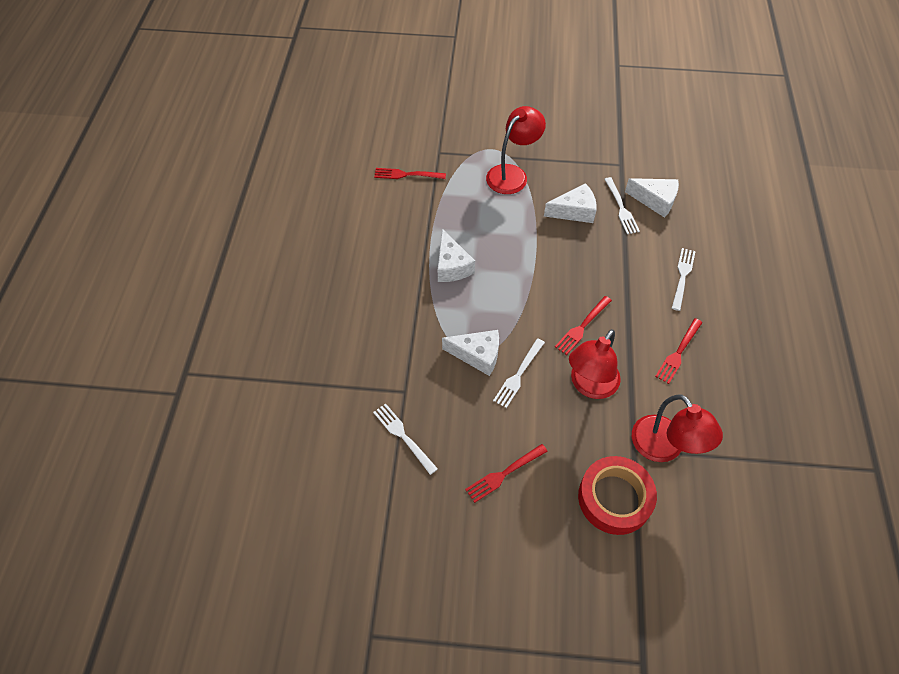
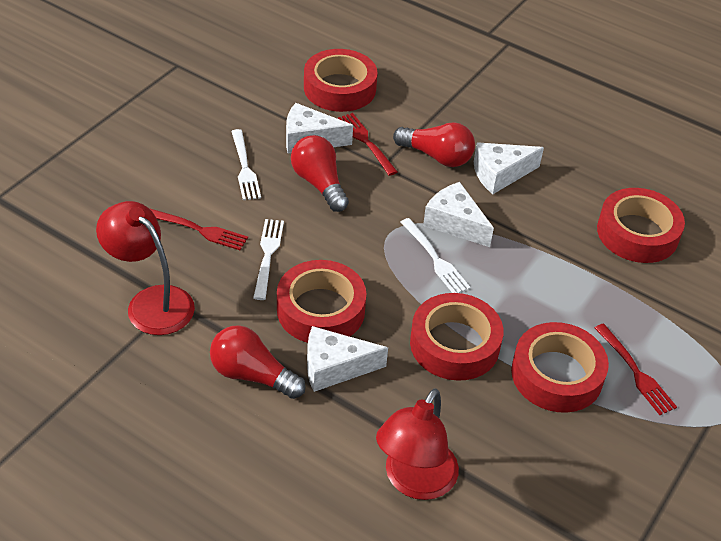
red fork: [374,168,446,179] [465,444,548,503] [555,296,612,355] [655,318,702,384] = 4 -> [149,208,248,250] [338,113,398,176] [595,324,677,415] = 3
red lamp: [486,106,546,194] [569,329,621,399] [632,395,723,462] = 3 -> [96,201,195,335] [376,388,459,500] = 2
red light bulb: none = 0 -> [210,325,306,399] [291,135,349,212] [393,122,475,167] = 3
red tape: [578,456,657,535] = 1 -> [277,260,366,343] [304,49,378,112] [410,293,503,381] [511,322,609,413] [597,188,685,263] = 5
white fork: [373,403,438,475] [493,338,545,408] [604,177,640,234] [672,248,696,311] = 4 -> [231,129,261,200] [253,219,284,300] [400,218,471,293] = 3

